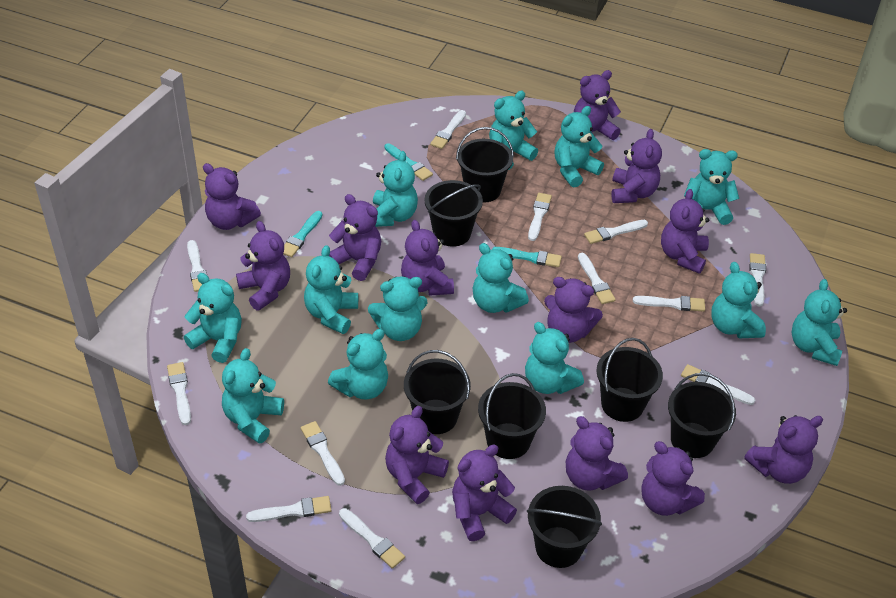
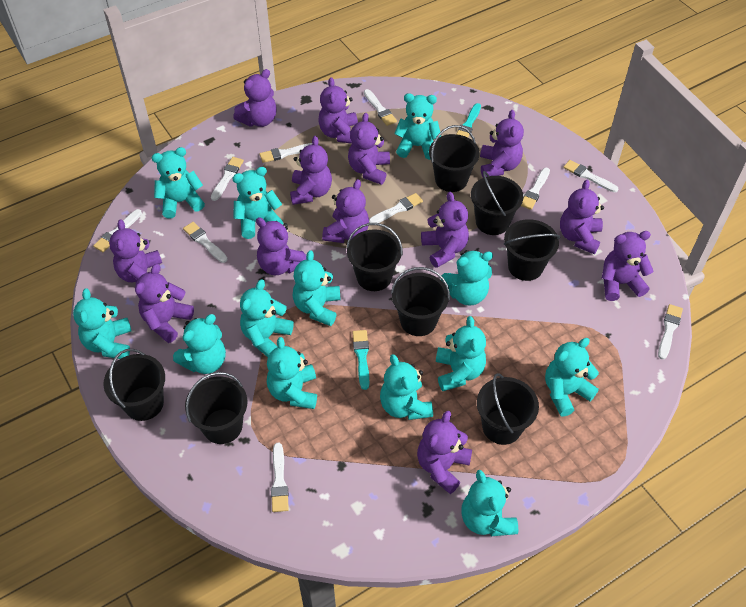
black bucket: [404,350,471,434] [424,180,483,247] [456,127,514,203] [478,373,546,459] [527,486,602,568] [596,338,663,422] [668,373,736,458] = 7 -> [103,349,165,421] [185,372,248,444] [346,223,403,291] [391,267,450,336] [429,125,480,192] [471,171,523,235] [477,373,539,445] [504,219,560,281] = 8
turquoise brush: [283,211,323,257] [384,143,433,181] [492,247,562,267] = 3 -> [353,330,369,390] [457,103,481,137] = 2
white brush: [167,362,191,425] [187,240,207,292] [246,496,331,522] [301,421,345,486] [339,508,405,569] [430,110,466,149] [528,193,552,241] [578,253,616,304] [584,220,648,244] [633,296,705,312] [681,364,755,405] [749,253,766,307] = 12 -> [93,209,142,252] [183,222,227,263] [211,157,244,201] [260,143,312,163] [271,443,289,512] [364,89,397,126] [369,193,423,223] [521,167,550,210] [563,160,618,193] [658,304,683,359] = 10

